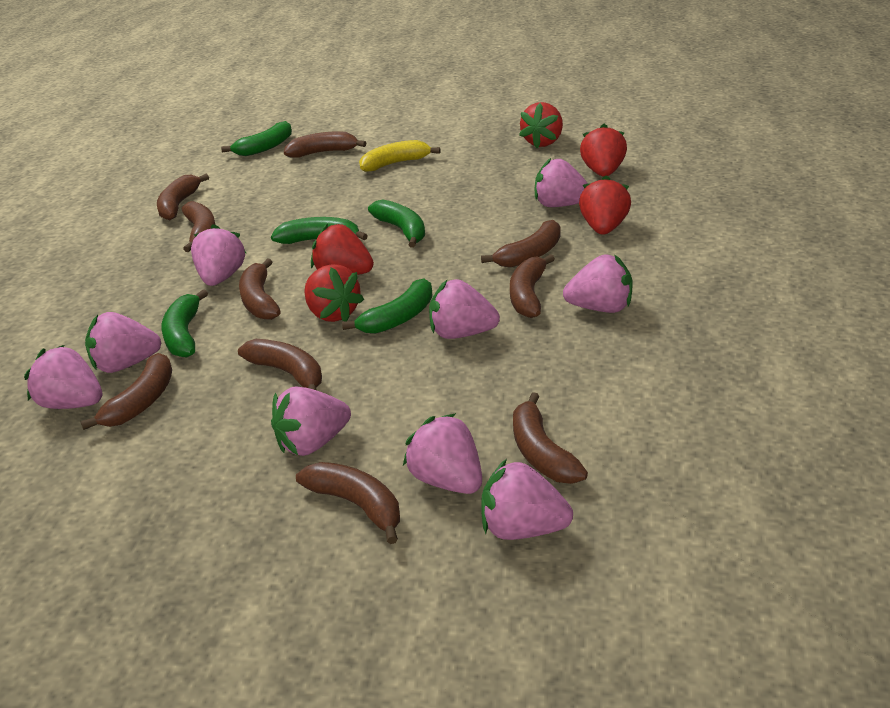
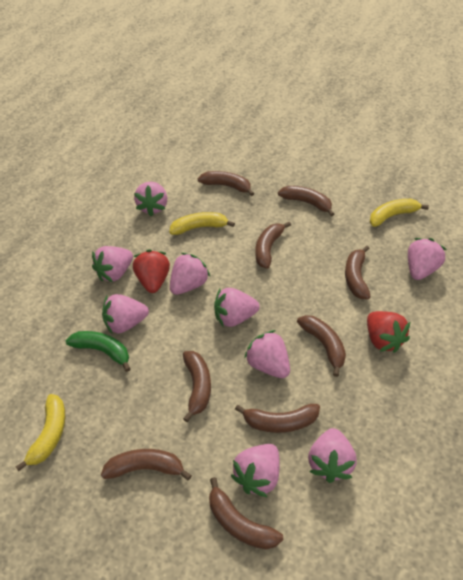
brown banana: [80,353,172,430] [157,174,209,220] [182,201,216,252] [238,339,322,390] [239,258,281,320] [284,131,366,158] [296,462,400,544] [481,220,561,268] [510,254,555,318] [513,392,588,484] = 10 -> [101,449,192,480] [183,351,211,422] [198,171,254,196] [209,477,283,549] [235,404,320,433] [255,222,291,269] [278,186,334,216] [297,315,346,377] [345,246,371,299] = 9
green banana: [161,289,208,358] [221,121,292,156] [271,217,368,244] [342,279,433,334] [368,200,425,248] = 5 -> [66,331,130,372] = 1
red strawberry: [304,264,364,322] [311,224,374,275] [519,102,563,148] [579,176,631,235] [580,124,627,177] = 5 -> [133,250,170,293] [367,311,410,353] = 2
yellow banana: [359,140,441,172] = 1 -> [16,394,65,471] [169,212,235,235] [370,199,429,227] = 3

